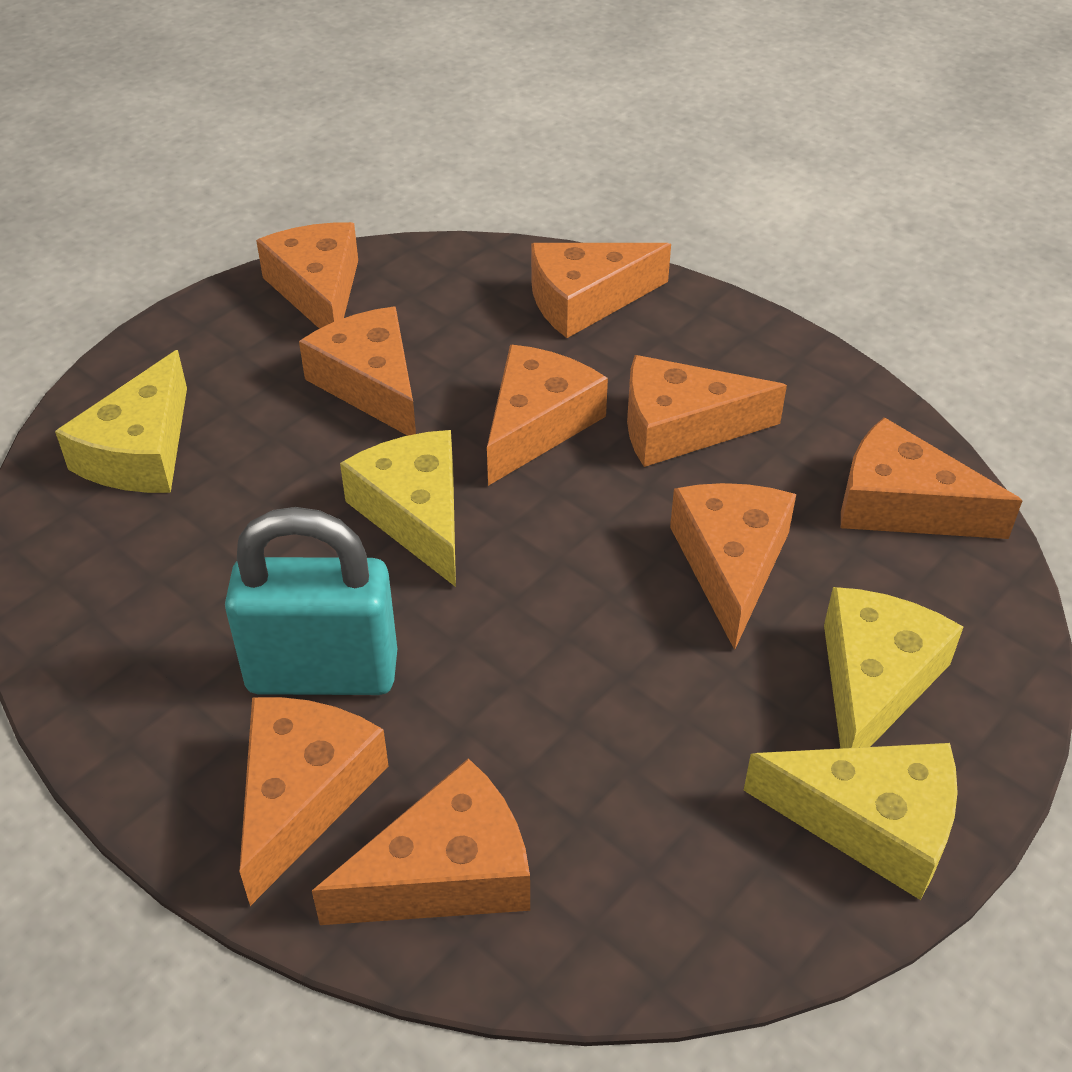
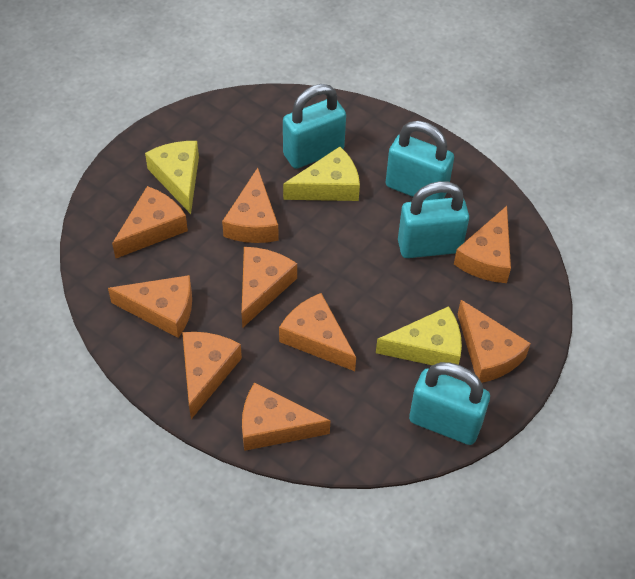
turquoise padlock: [225,507,397,695] = 1 -> [283,84,346,169] [386,121,454,200] [398,181,469,258] [409,362,490,445] = 4
yellow cheese: [55,350,187,493] [340,430,456,587] [744,743,958,900] [824,587,963,748] = 4 -> [145,141,199,214] [283,147,360,201] [376,306,462,365] = 3

